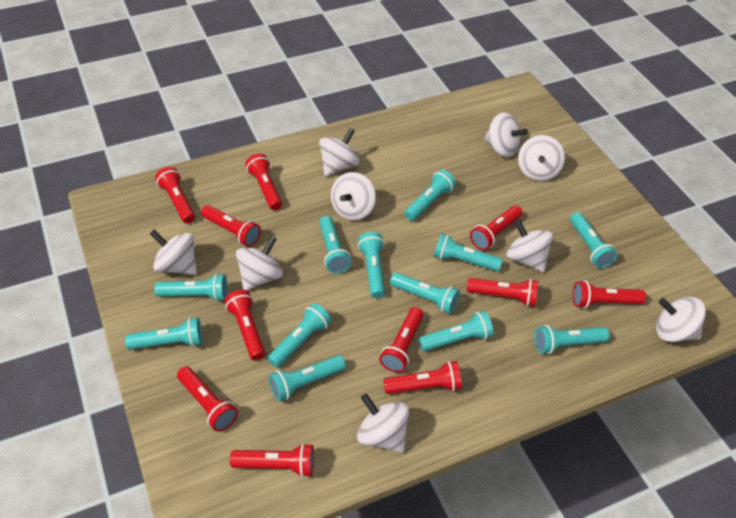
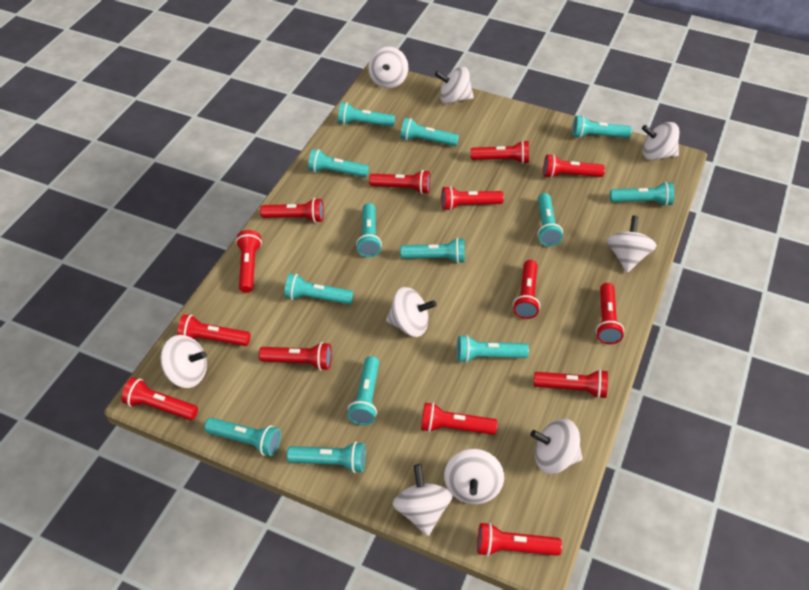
red flashlight: [155,167,195,224] [177,366,238,432] [201,205,261,247] [224,290,265,361] [230,443,314,477] [245,154,282,210] [379,307,424,373] [383,361,462,394] [467,278,538,307] [470,205,523,250] [573,281,646,309] = 11 -> [121,377,198,420] [177,315,250,346] [236,230,262,293] [259,342,332,371] [260,198,324,223] [369,170,430,194] [421,402,498,435] [441,186,504,211] [471,140,529,164] [477,522,562,557] [513,260,540,319] [534,369,608,399] [543,154,605,178] [596,283,624,344] = 14
turquoise flashlight: [125,318,203,350] [154,273,228,302] [267,303,331,368] [269,355,346,402] [319,216,351,273] [358,232,385,298] [390,272,460,314] [404,170,456,221] [419,311,493,351] [434,234,503,271] [534,325,609,354] [570,212,618,268] = 12 -> [204,418,281,456] [284,274,353,304] [287,442,366,473] [308,149,369,177] [338,102,395,127] [347,356,379,425] [356,203,382,257] [400,118,459,146] [400,238,465,264] [457,335,529,363] [538,193,563,246] [572,115,632,138] [610,182,674,206] = 13

